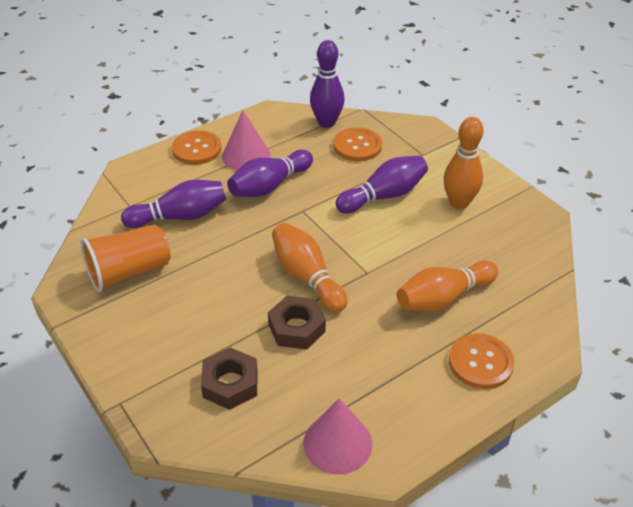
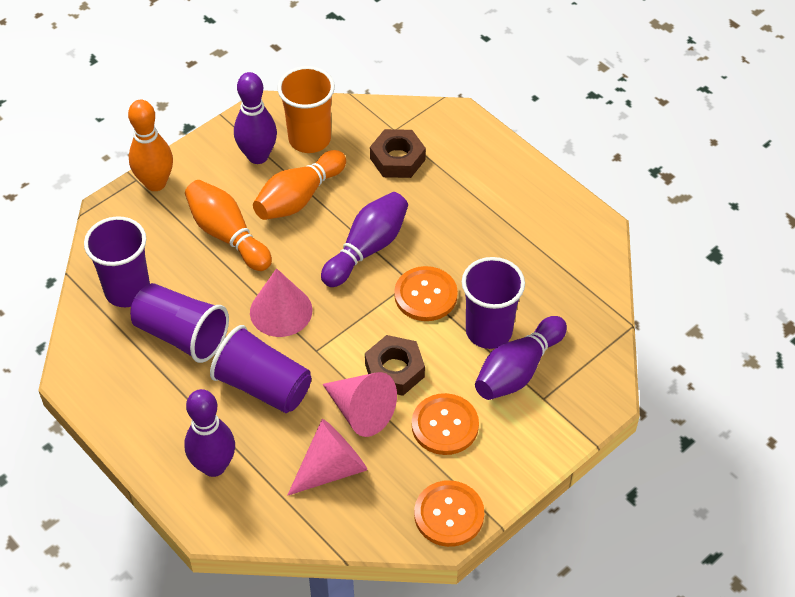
pink cone: [222,110,271,170] [303,398,372,474] = 2 -> [250,268,313,337] [287,419,367,496] [322,372,397,437] = 3
purple cup: none = 0 -> [84,216,150,307] [130,283,229,363] [210,325,311,413] [462,257,525,349] = 4

